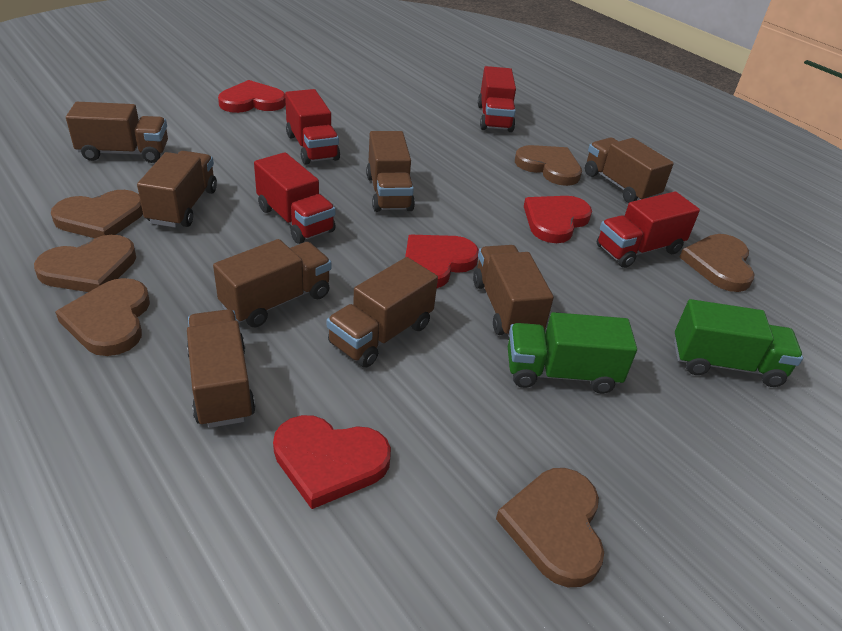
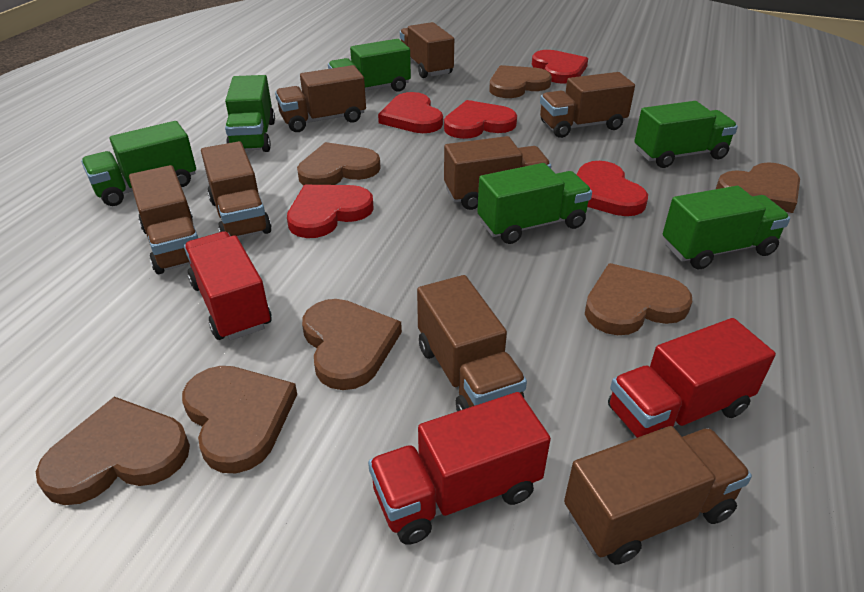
brown heart: [34,235,136,292] [51,190,143,238] [55,278,150,356] [496,468,604,587] [515,145,582,186] [679,234,755,292] = 6 -> [36,397,190,505] [182,366,297,473] [297,142,381,185] [302,299,402,390] [489,65,552,98] [585,263,692,335] [716,162,800,213] = 7
green truck: [508,312,637,394] [674,299,803,387] = 2 -> [81,121,196,206] [225,75,275,152] [328,39,411,92] [477,163,592,244] [634,101,738,168] [663,186,790,269] = 6
red heart: [218,80,286,113] [273,415,391,509] [405,235,479,288] [524,196,592,243] = 4 -> [287,185,374,238] [378,92,443,133] [444,100,517,139] [532,50,588,84] [577,161,648,216] = 5
red truck: [254,152,336,244] [285,89,340,165] [478,66,516,132] [597,192,700,268] = 4 -> [184,232,272,340] [368,392,551,545] [608,318,776,438] = 3

